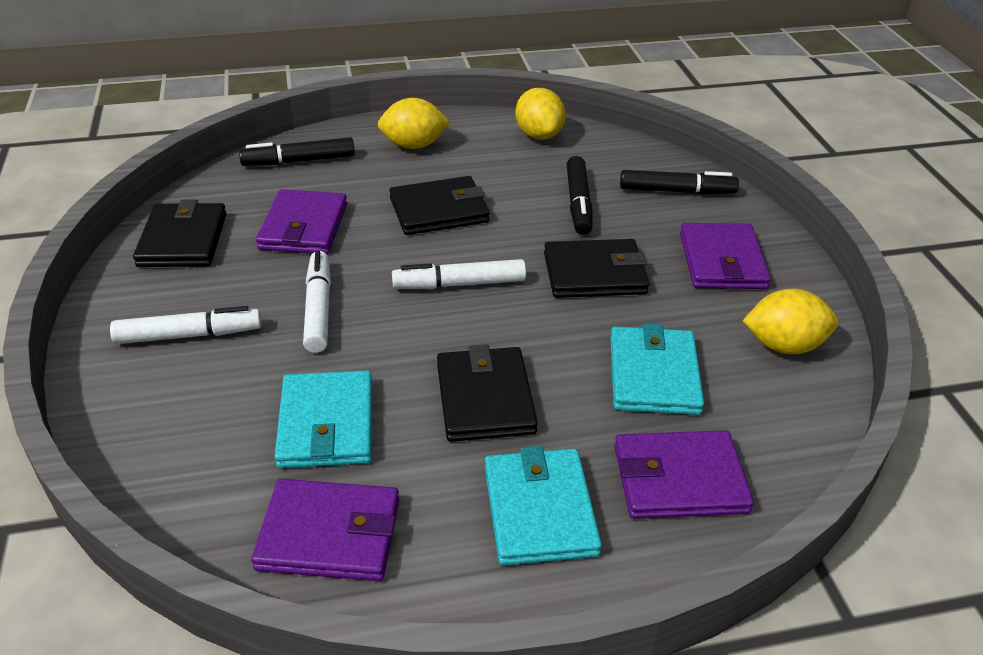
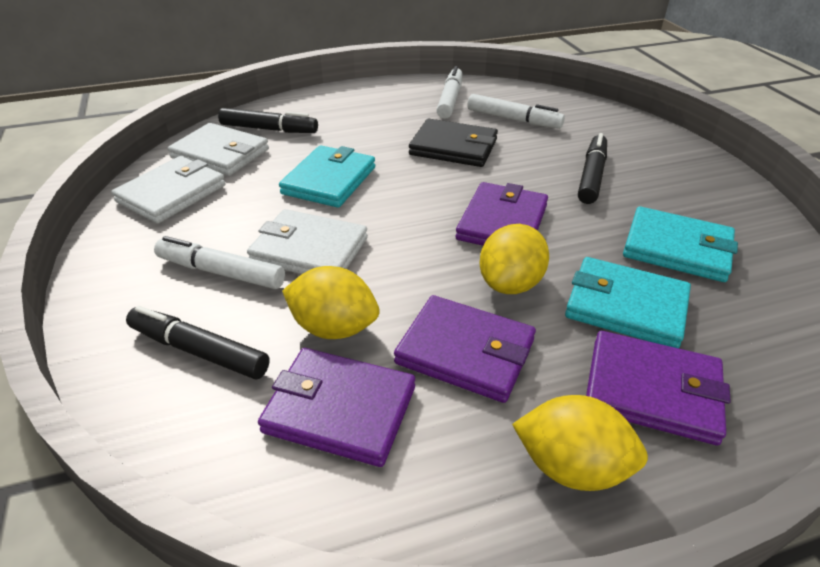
black wallet: [133,199,226,267] [389,176,490,235] [437,344,538,442] [544,239,650,298] = 4 -> [409,119,498,167] = 1
white wallet: none = 0 -> [111,156,226,224] [168,123,269,176] [247,209,368,274] = 3

